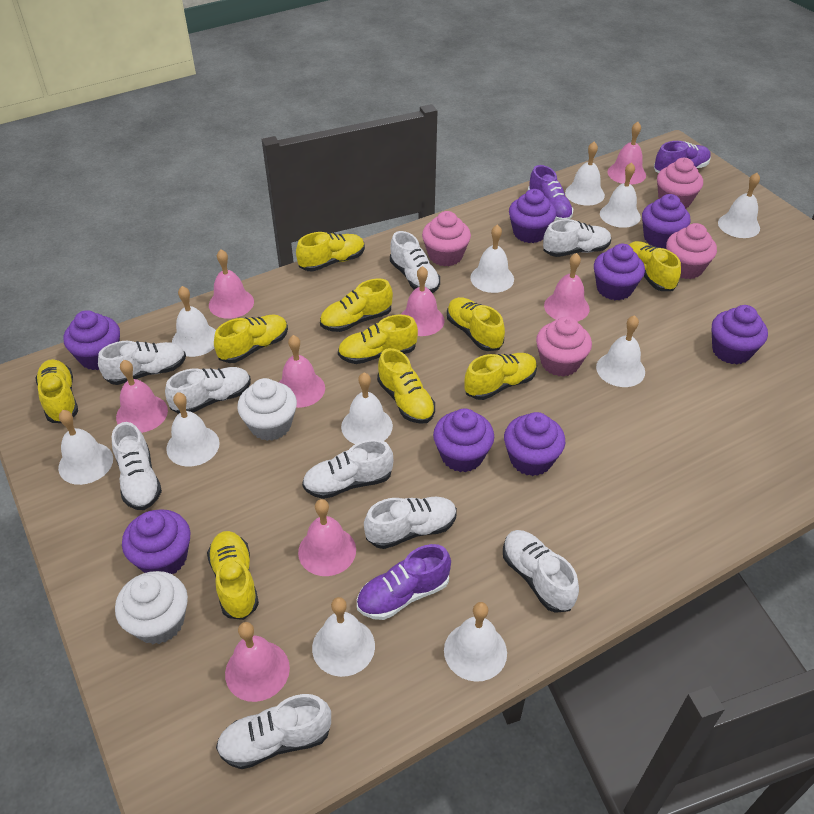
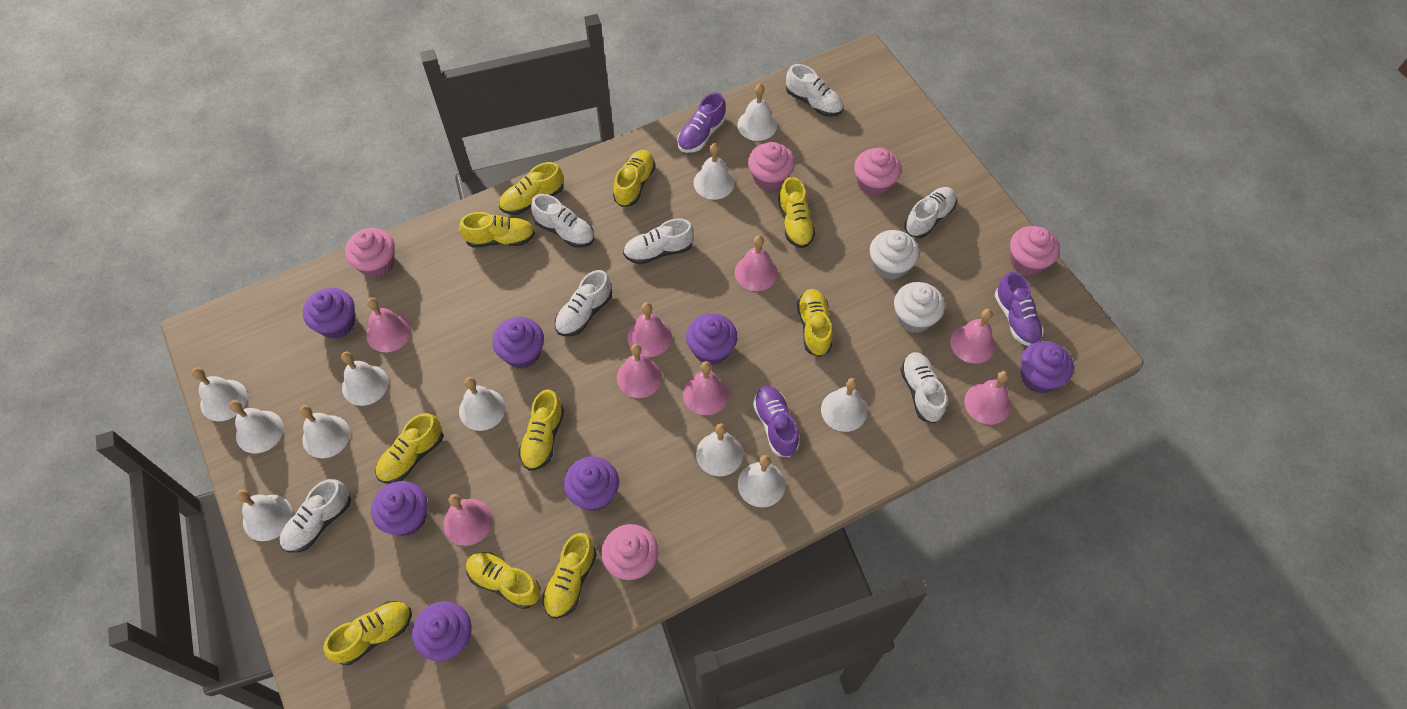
pink cupcake: [422,211,471,267] [536,316,592,377] [657,158,703,209] [666,223,717,279] = 4 -> [345,228,395,278] [601,524,659,580] [748,142,795,191] [854,148,901,197] [1010,226,1060,276] = 5
purple cupcake: [64,310,120,370] [122,509,190,574] [433,409,494,472] [504,412,565,476] [509,189,556,243] [594,244,645,301] [642,194,690,249] [711,305,768,365] = 8 -> [303,288,355,339] [371,481,428,536] [412,601,472,661] [492,317,544,369] [564,456,619,511] [686,313,737,365] [1020,341,1074,393] = 7
white shoe: [98,341,186,385] [112,422,162,510] [165,367,251,414] [216,694,331,769] [302,440,393,499] [364,497,457,549] [390,231,440,293] [503,530,579,613] [543,219,611,257] = 9 -> [279,479,351,553] [531,194,594,248] [555,270,612,336] [623,219,694,264] [786,64,843,117] [900,352,947,423] [904,187,957,238] = 7

